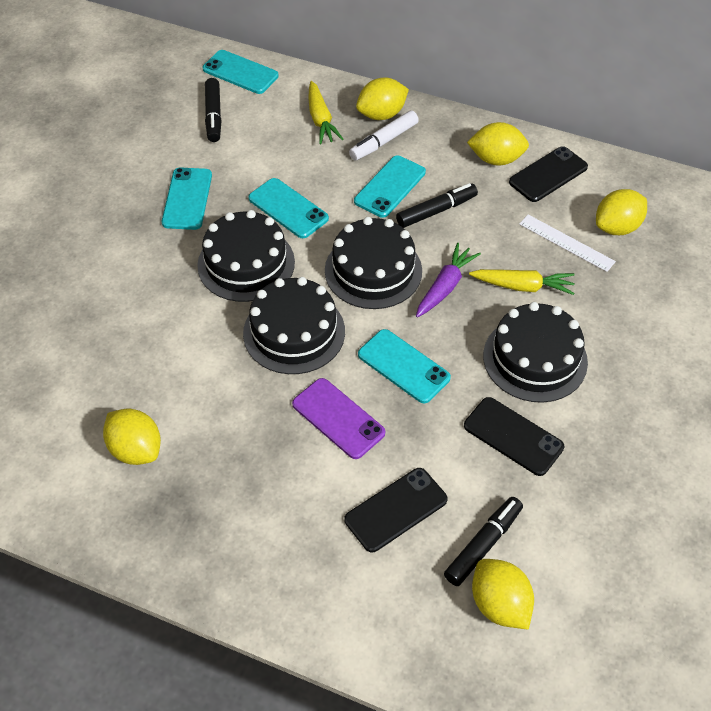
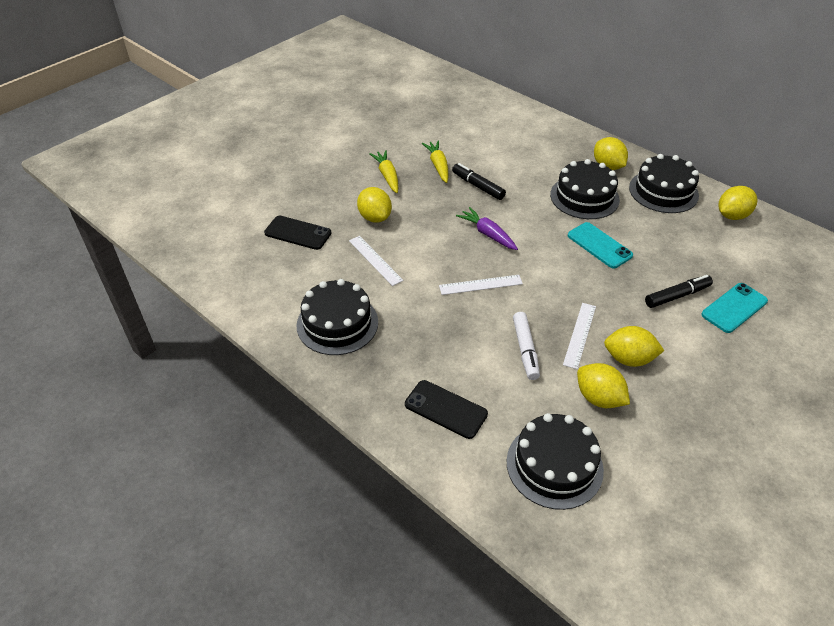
black marker: [205,78,222,142] [396,183,478,228] [444,497,523,586] = 3 -> [452,163,506,200] [645,275,713,308] = 2
black phone: [344,468,448,552] [464,397,564,476] [509,146,588,202] = 3 -> [264,216,331,250] [405,380,488,439] = 2
purple phone: [292,378,385,459] = 1 -> none = 0
turquoise phone: [162,167,212,230] [203,50,279,94] [248,178,329,238] [354,155,426,218] [358,329,451,403] = 5 -> [568,222,633,268] [701,283,768,333] = 2
white ruler: [519,215,616,272] = 1 -> [349,236,403,286] [439,275,523,295] [563,303,596,369] = 3

